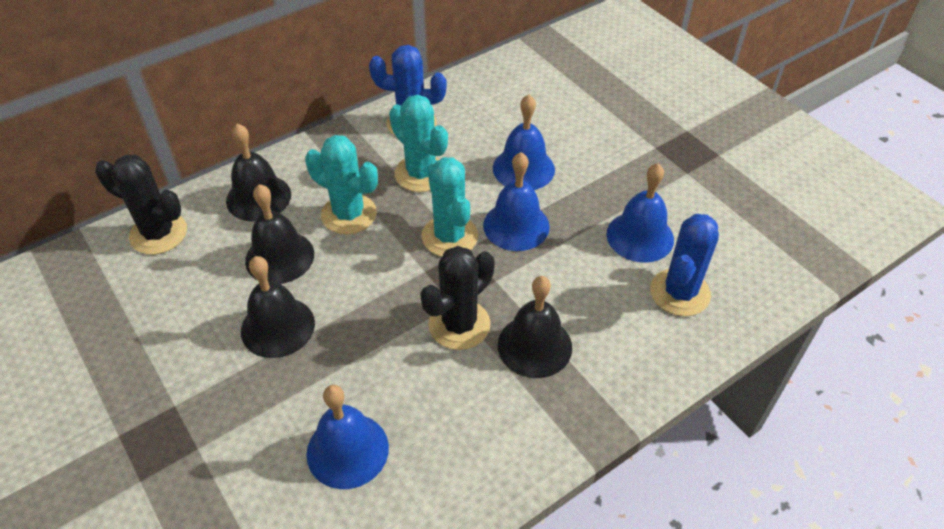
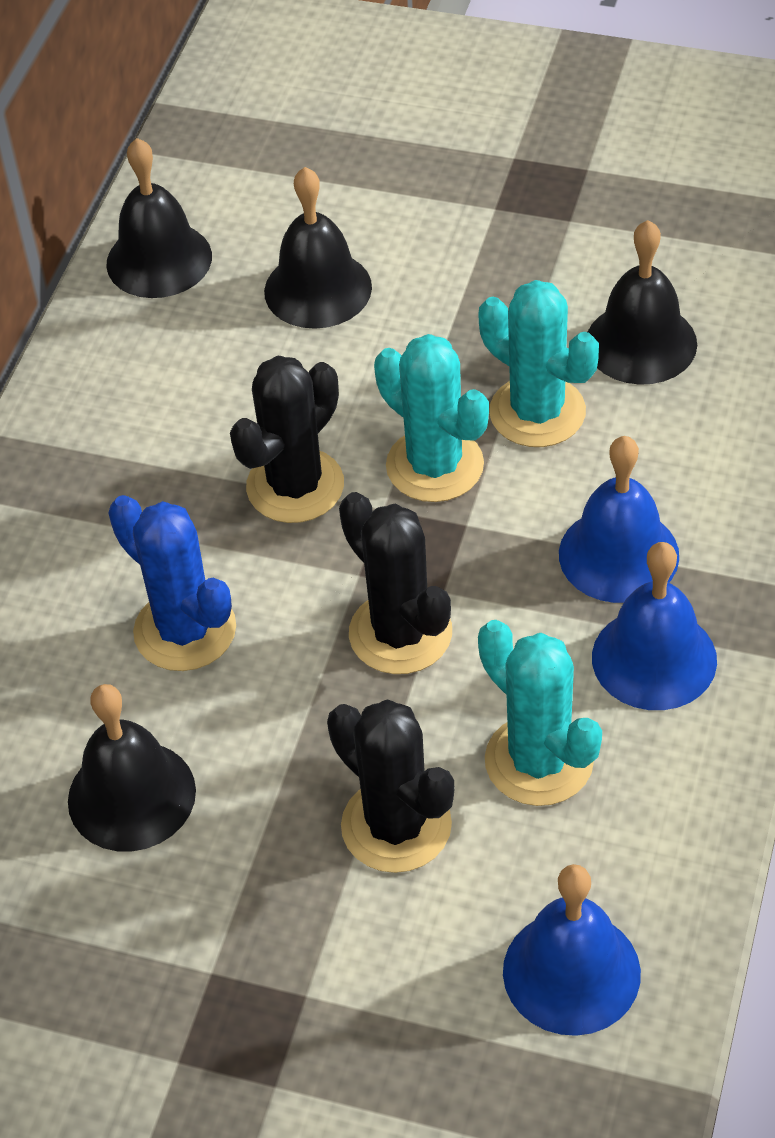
black cactus: [95,155,187,255] [420,246,495,350] = 2 -> [230,356,344,523] [327,699,454,873] [339,492,452,674] = 3
blue bell: [306,385,389,489] [483,152,550,251] [493,94,555,190] [607,163,674,263] = 4 -> [503,864,641,1036] [559,436,679,603] [592,542,717,710] = 3
blue cactus: [369,45,447,135] [650,214,719,316] = 2 -> [109,495,236,671] = 1

